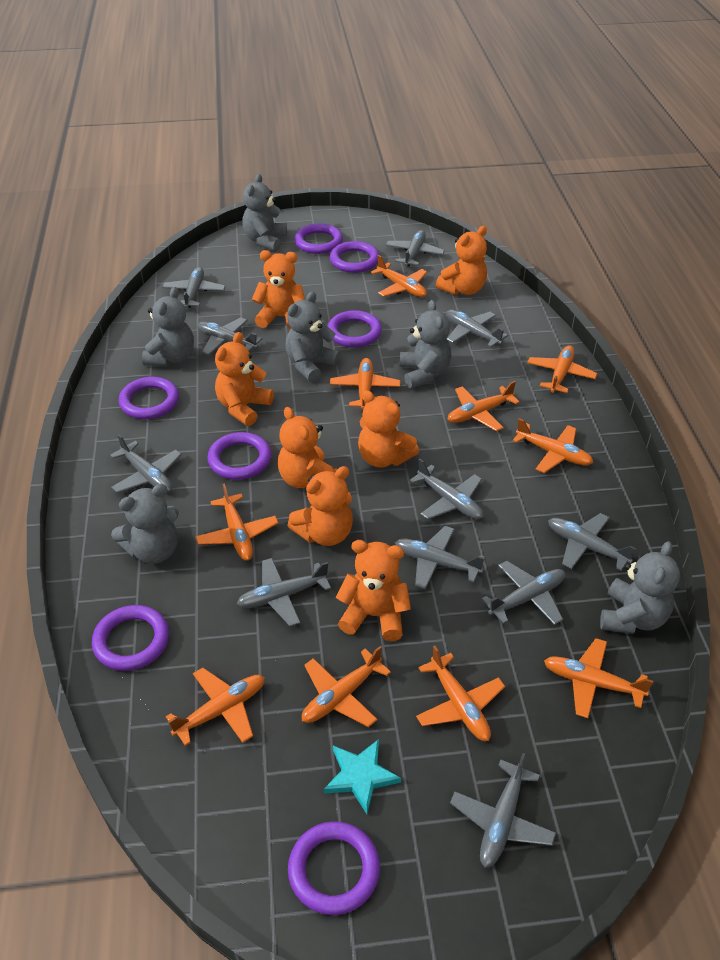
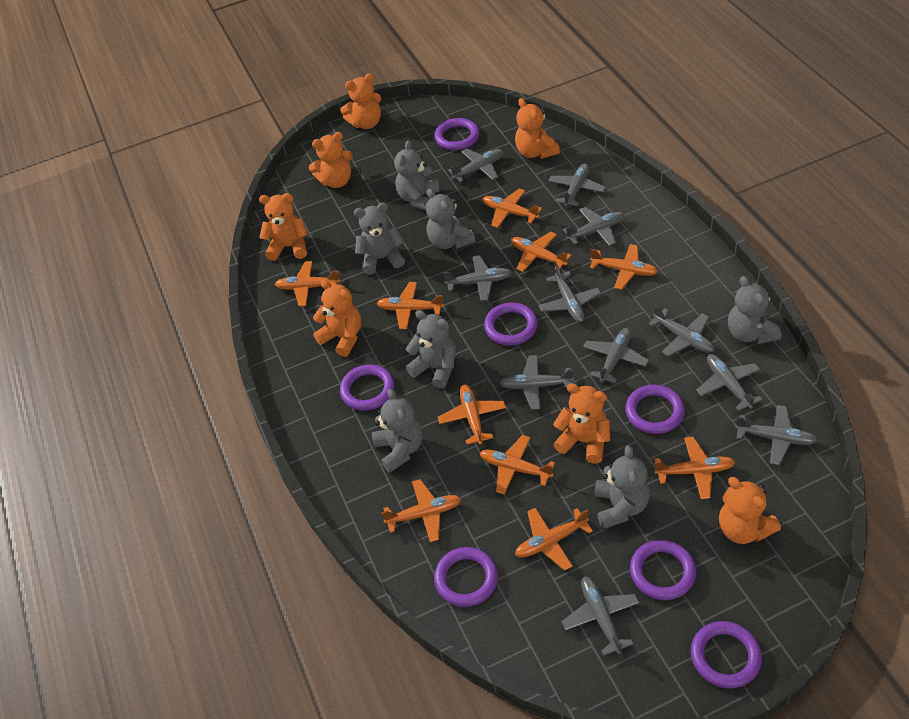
grey teddy bear: [111,484,179,563] [142,287,194,366] [242,174,287,251] [285,292,341,382] [400,300,451,388] [600,541,680,634] = 6 -> [354,202,405,275] [372,389,422,473] [394,140,440,211] [406,310,456,388] [426,189,475,249] [594,445,650,529] [728,276,781,344] = 7
turquoise star: [324,739,401,814] = 1 -> none = 0

